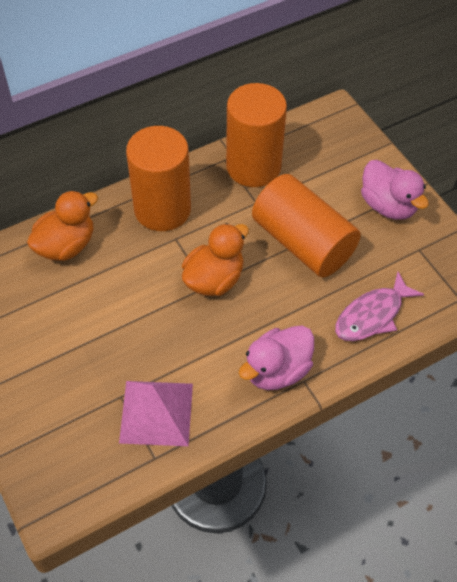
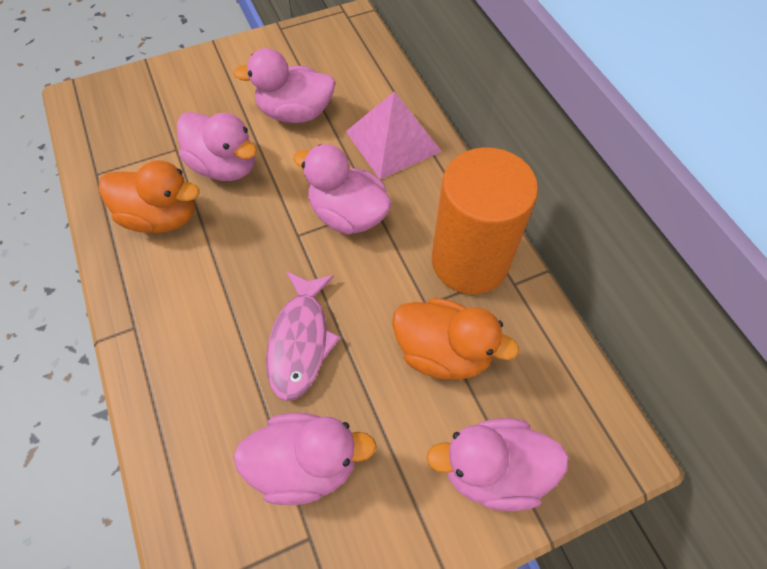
orange cylinder: [126,126,191,231] [226,83,287,187] [252,174,361,278] = 3 -> [432,147,538,294] = 1
pink duck: [239,326,314,390] [361,160,429,220] = 2 -> [177,112,257,181] [233,48,335,123] [233,413,377,505] [293,144,392,235] [426,418,569,511] = 5

